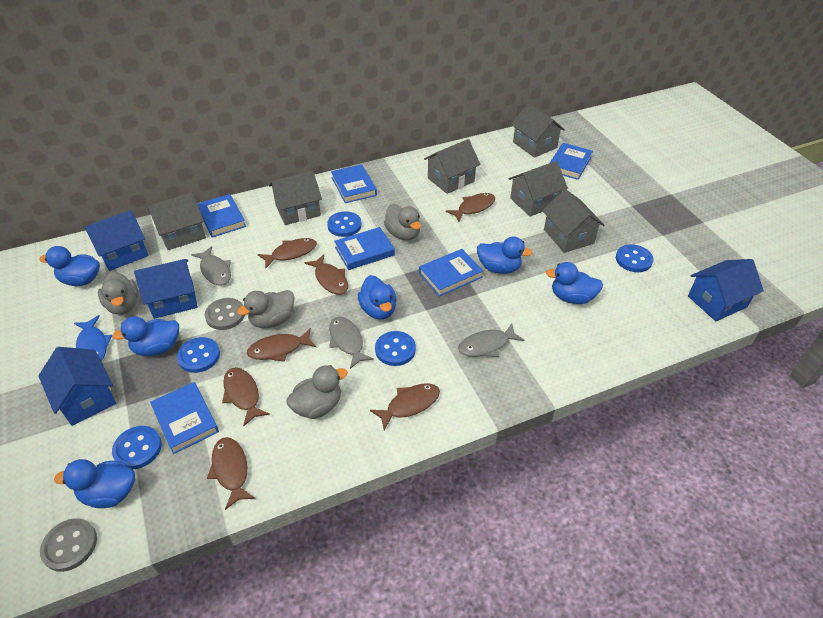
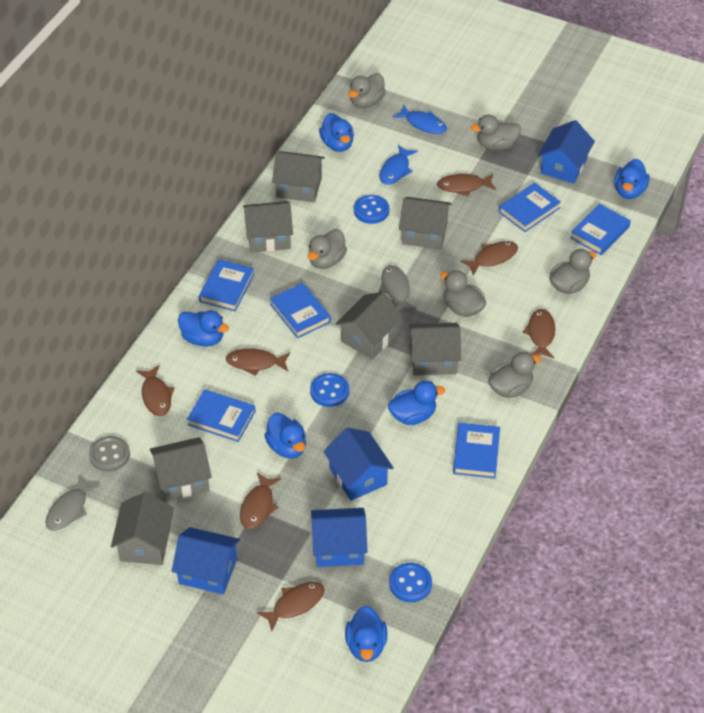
blue button: [112,426,162,469] [177,337,220,373] [327,211,362,237] [375,331,416,366] [616,244,654,272] = 5 -> [310,373,349,407] [354,195,389,224] [389,563,432,602] = 3
blue fish: [74,315,112,361] = 1 -> [379,145,418,185] [392,105,447,134] = 2
grey button: [40,518,97,572] [205,298,245,330] = 2 -> [89,436,130,472] = 1
grey duck: [98,271,139,315] [237,290,294,328] [286,365,348,419] [384,204,421,240] = 4 -> [308,229,347,269] [348,73,386,108] [440,270,486,317] [471,114,521,150] [488,352,541,398] [549,249,596,294] = 6
grey fish: [191,246,231,286] [329,317,374,369] [458,324,524,357] = 3 -> [45,476,100,531] [379,265,416,310] = 2
grey house: [148,193,206,250] [269,171,322,225] [424,139,481,194] [509,161,568,217] [511,103,565,158] [542,189,605,253] = 6 -> [111,492,174,565] [150,437,212,501] [243,201,293,253] [272,151,325,202] [336,291,403,359] [399,197,452,249] [409,323,461,375] = 7

